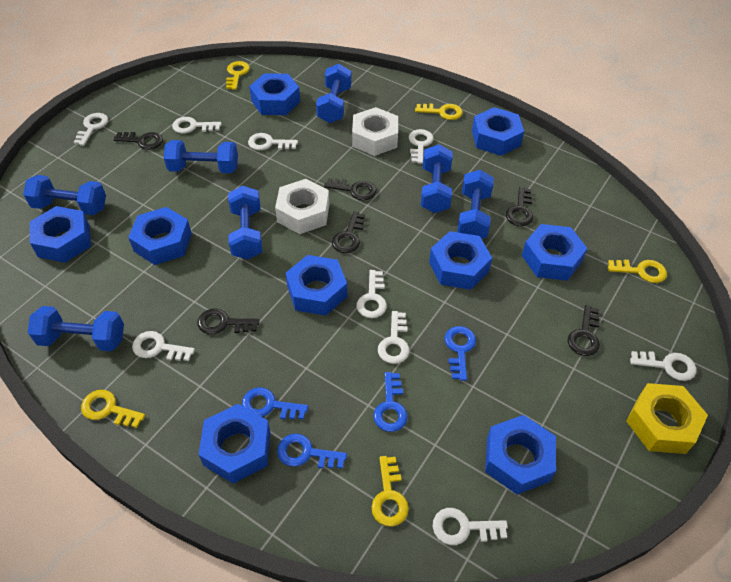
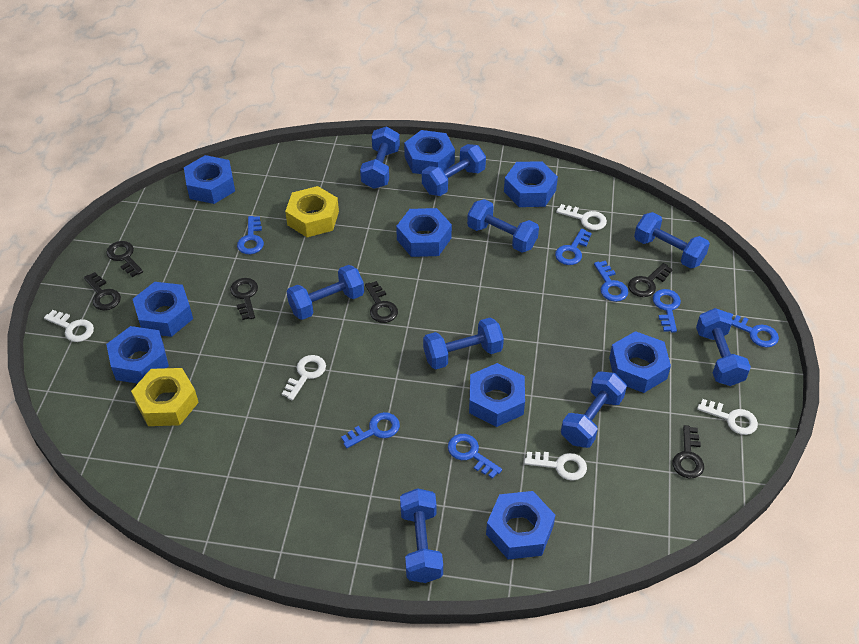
blue dumbbell: [23,175,106,215] [28,306,124,351] [164,140,238,173] [228,185,263,259] [316,64,352,123] [421,144,453,213] [457,170,494,239] = 7 -> [287,265,364,320] [360,126,400,189] [400,488,443,583] [422,144,486,196] [423,318,504,369] [467,199,539,253] [561,372,627,448] [634,212,710,269] [696,308,751,386] = 9
blue key: [242,387,308,420] [277,434,347,469] [374,372,408,432] [445,326,476,381] = 4 -> [237,216,264,254] [341,412,400,448] [448,434,502,479] [555,229,592,265] [594,261,628,302] [653,289,681,332] [730,313,779,348] = 7
white key: [74,113,108,146] [132,331,195,361] [172,117,222,134] [248,133,298,150] [356,270,387,318] [378,311,409,364] [409,129,433,164] [433,508,508,545] [630,351,696,381] = 9 -> [44,310,94,342] [282,355,326,400] [524,452,587,481] [556,204,607,230] [697,399,758,435] = 5
white nut: [275,179,329,234] [352,107,398,156] = 2 -> none = 0
yellow key: [81,390,145,428] [226,61,250,90] [371,456,409,527] [415,104,463,120] [608,260,667,283] = 5 -> none = 0
yellow nut: [626,383,708,454] = 1 -> [131,368,199,426] [285,186,339,237] = 2

